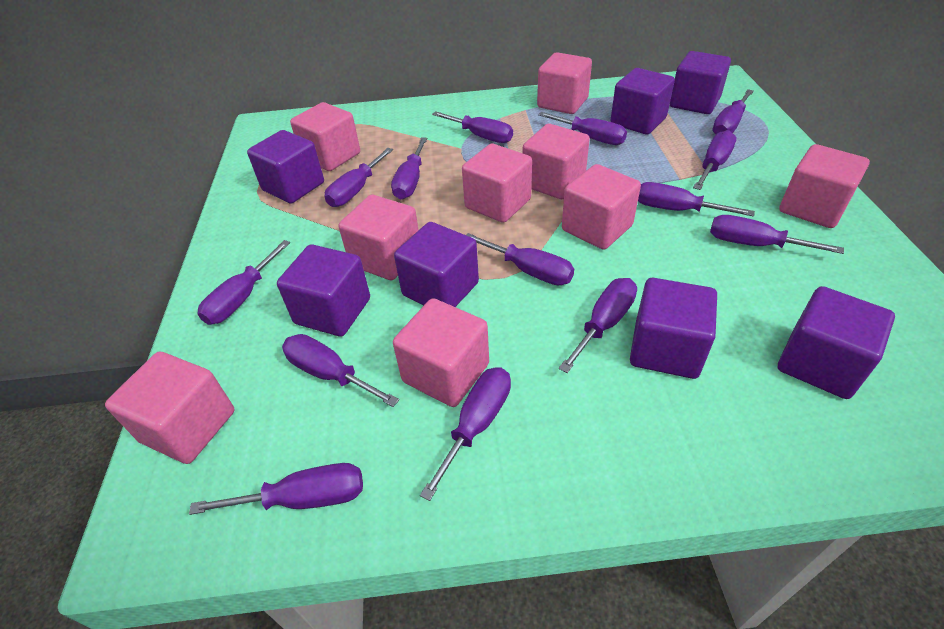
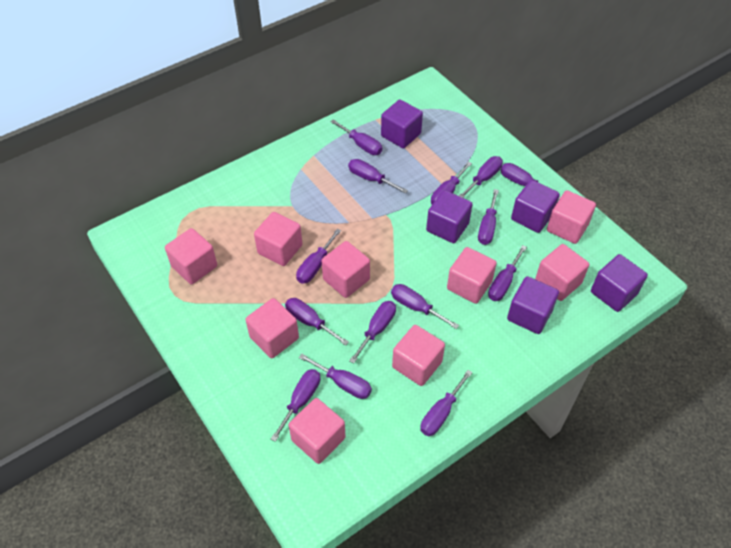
purple cube: [247,130,324,204] [277,244,370,337] [394,222,479,307] [610,68,675,135] [630,278,717,379] [670,51,731,114] [778,286,895,399] = 7 -> [381,99,423,148] [426,190,473,243] [507,276,559,334] [511,180,560,233] [591,254,648,312] = 5

